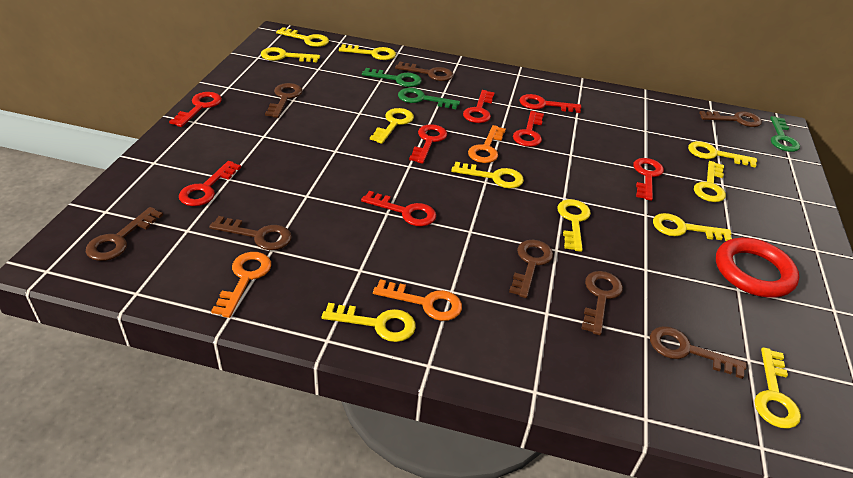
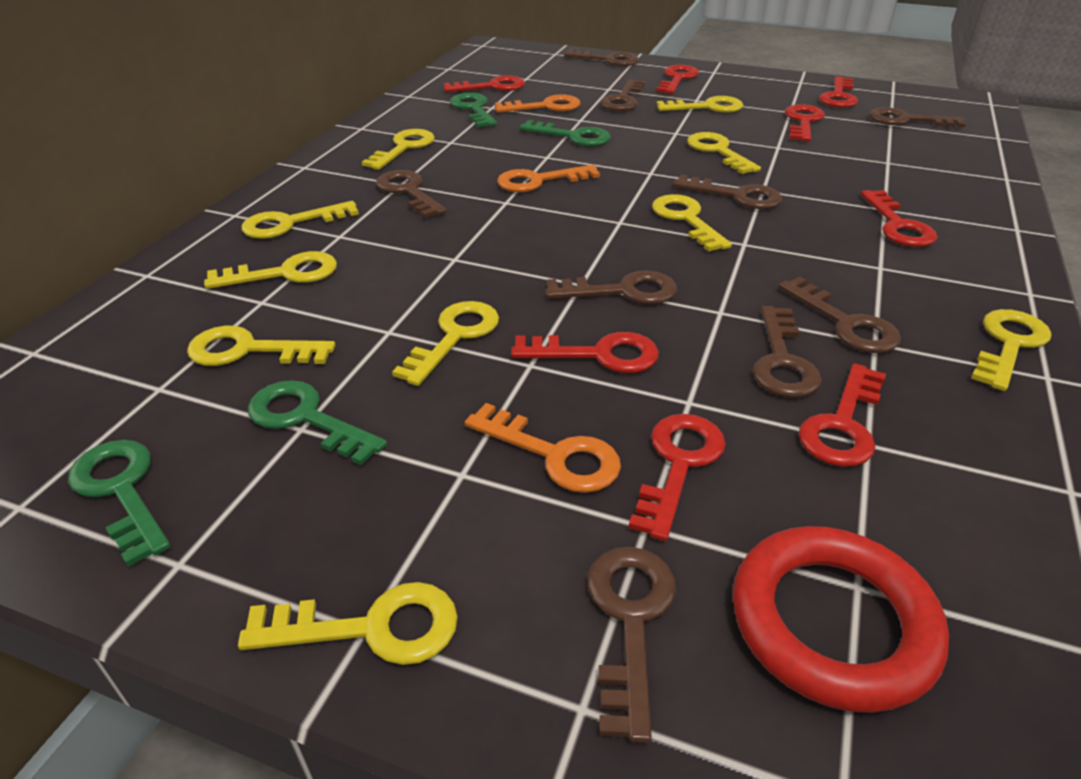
brown key: [86,207,163,261] [209,216,292,250] [265,83,302,118] [395,61,453,81] [509,240,553,298] [581,271,623,335] [650,326,747,379] [699,111,762,127] = 8 -> [376,170,447,218] [546,271,677,304] [564,49,639,66] [588,547,676,743] [600,79,645,111] [673,174,782,209] [753,306,822,398] [779,277,901,353] [869,107,966,127] = 9
green key: [362,68,422,87] [398,88,460,109] [770,116,800,152] = 3 -> [68,440,171,567] [248,380,387,466] [450,93,497,127] [520,120,611,146] = 4
yellow key: [261,47,320,62] [276,27,329,47] [322,303,416,342] [339,44,396,60] [370,108,414,144] [451,162,524,188] [557,199,591,252] [653,213,732,241] [688,141,757,168] [694,161,726,202] [755,347,801,429] = 11 -> [187,326,335,366] [204,251,337,289] [238,582,458,665] [241,201,359,239] [362,129,435,170] [392,301,499,386] [652,194,732,252] [656,96,743,113] [687,132,761,174] [971,309,1051,391] = 10

